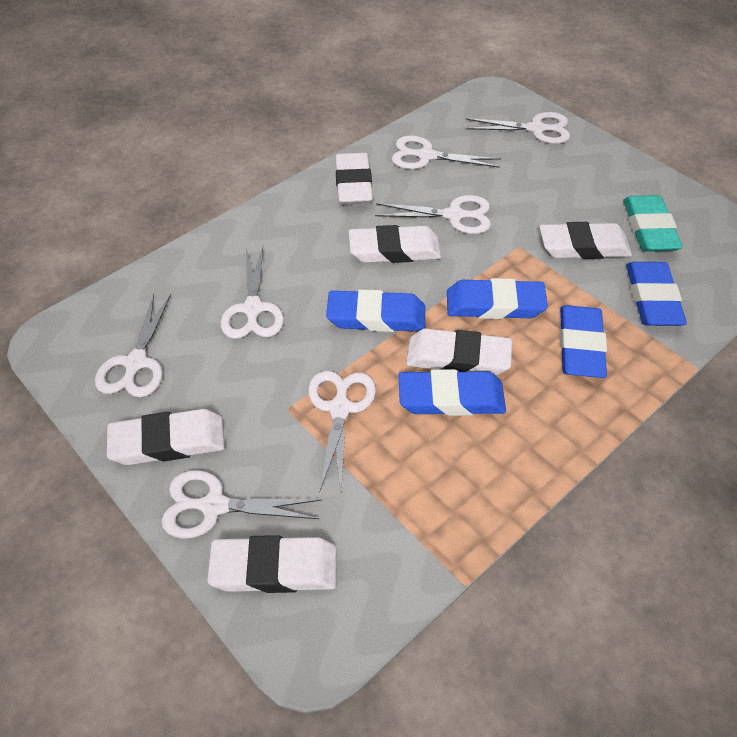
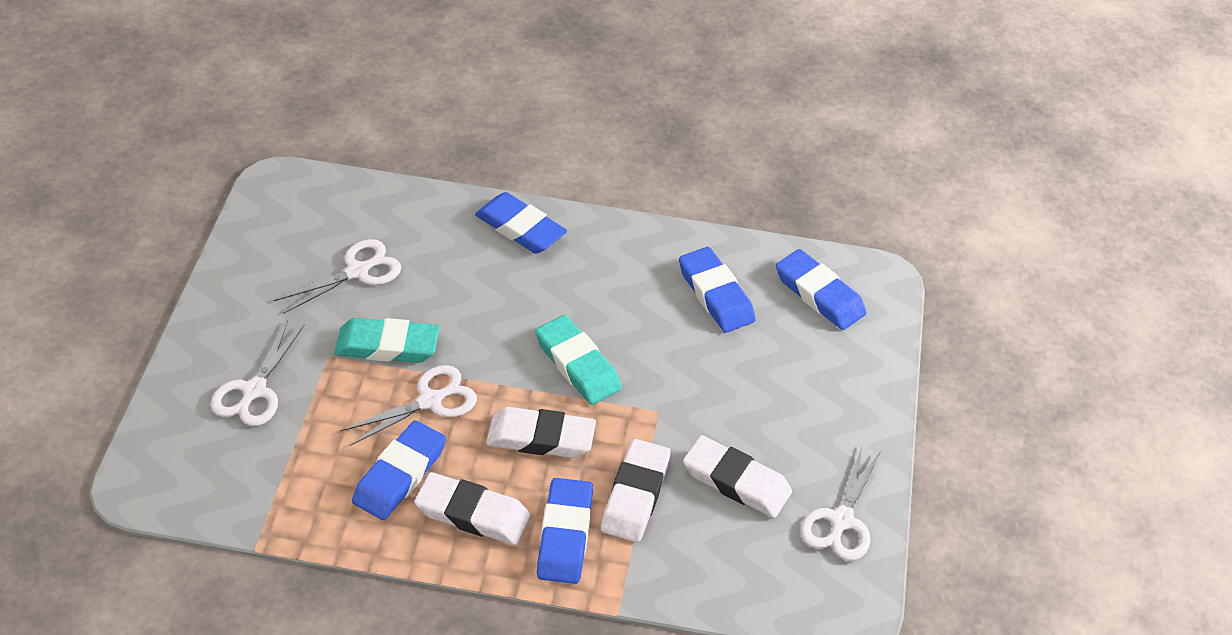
turquoise eraser: [623,195,683,252] = 1 -> [335,318,440,363] [535,315,622,405] = 2
white eraser: [107,409,225,465] [207,535,337,593] [335,153,373,205] [349,225,441,263] [406,328,512,376] [539,222,632,259] = 6 -> [414,472,530,545] [486,407,596,458] [601,439,671,542] [683,435,792,518] = 4
white scissors: [95,294,171,398] [161,470,322,539] [221,247,284,339] [308,371,376,493] [375,195,491,234] [392,136,501,169] [466,112,570,144] = 7 -> [210,320,305,426] [274,239,401,314] [340,365,477,446] [801,447,882,561] = 4

